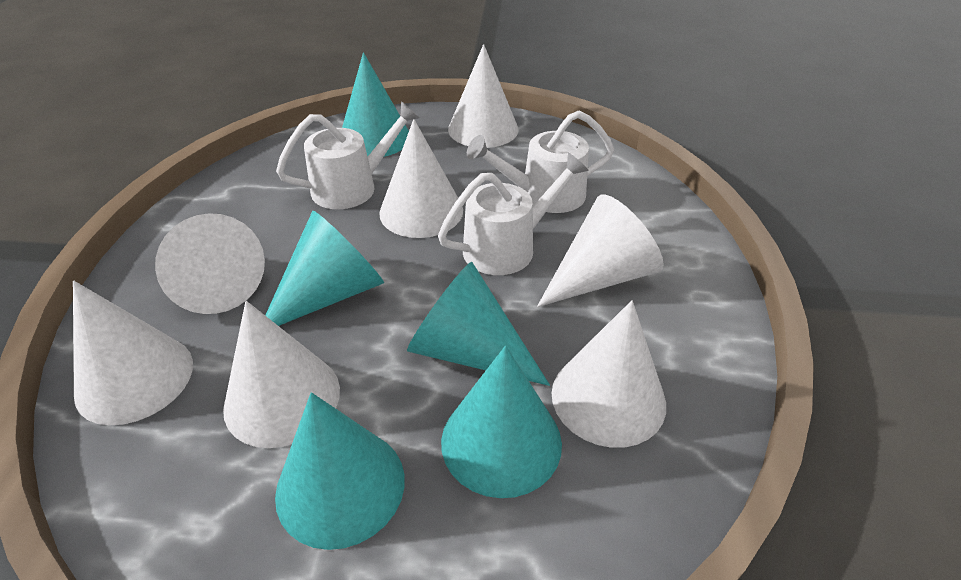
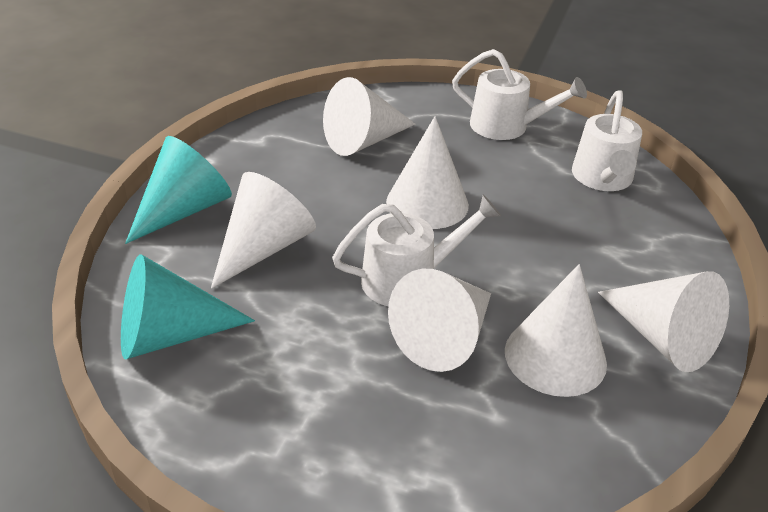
turquoise cone: [265,211,384,326] [275,392,405,550] [342,52,409,157] [407,262,550,386] [441,346,562,498] = 5 -> [121,254,255,360] [125,136,232,244] = 2
white cone: [73,280,193,425] [155,213,265,314] [223,301,340,448] [379,119,463,238] [448,44,519,148] [537,194,664,307] [552,300,666,448] = 7 -> [211,172,316,289] [323,77,415,156] [386,116,469,229] [388,269,491,372] [505,264,607,397] [598,271,729,372] = 6

